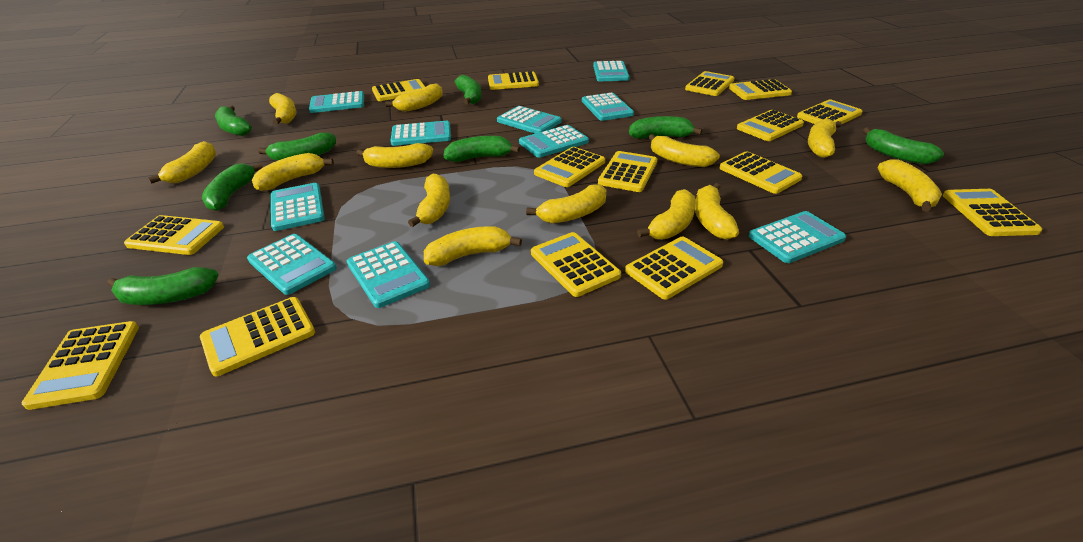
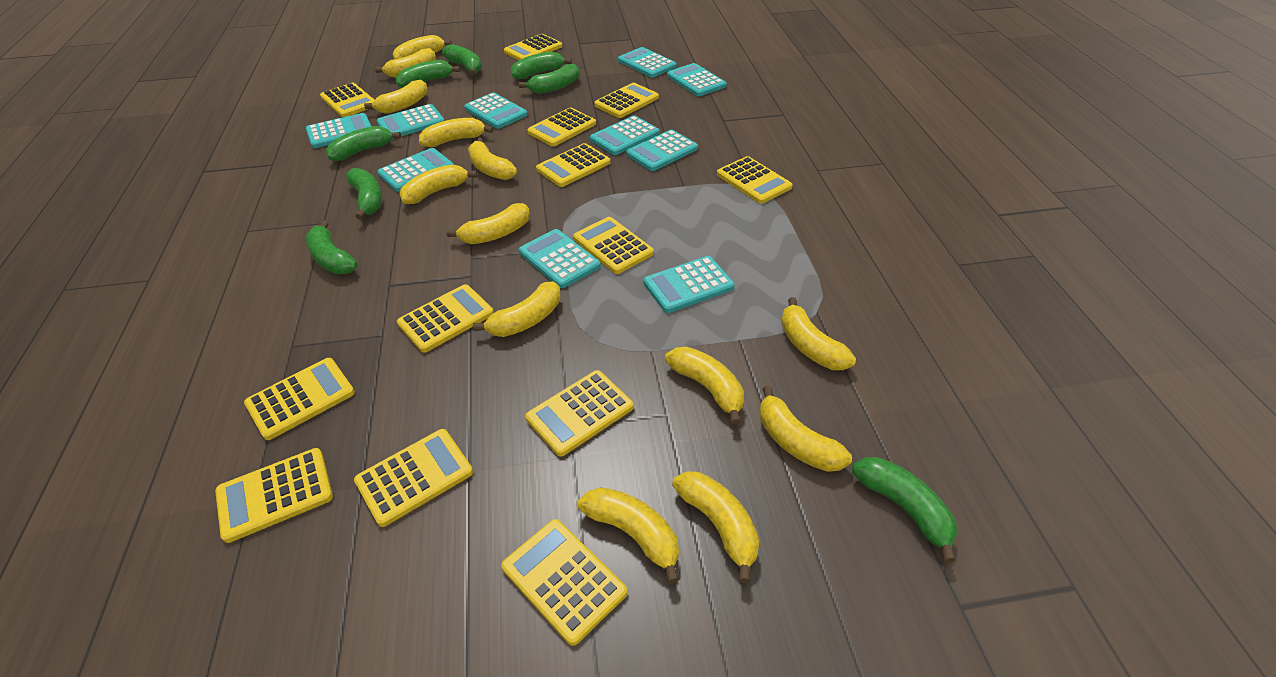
yellow calculator: [22,321,139,410] [124,215,224,255] [200,297,315,376] [372,79,425,101] [488,71,539,90] [531,232,621,297] [534,147,605,187] [598,151,657,192] [625,236,723,299] [685,71,734,96] [720,151,803,194] [729,79,792,100] [737,110,804,141] [797,99,863,124] [943,189,1042,236] = 15 -> [215,448,333,543] [244,358,355,440] [320,83,374,117] [354,429,473,527] [397,284,494,353] [501,519,627,646] [504,34,562,60] [525,370,634,457] [527,108,596,147] [536,143,610,187] [573,217,654,274] [594,83,659,118] [717,156,793,204] = 13

